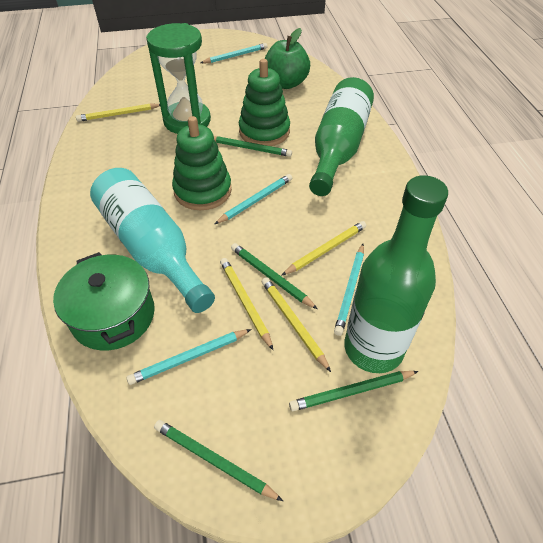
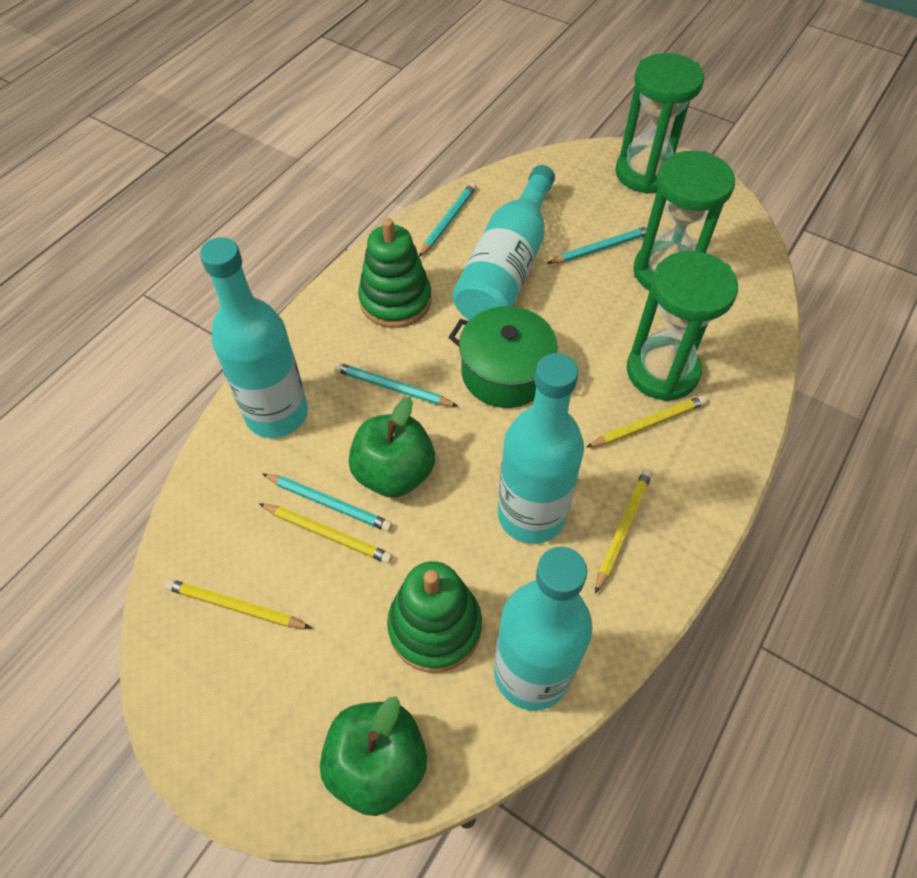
green apple: [265,28,310,89] = 1 -> [320,696,427,816] [349,397,435,498] = 2
green bottle: [309,77,374,196] [344,175,448,373] = 2 -> none = 0
green hourglass: [146,23,211,134] = 1 -> [615,53,704,194] [627,251,738,401] [633,151,735,291] = 3
green pencil: [154,420,283,501] [214,136,292,157] [231,243,318,309] [289,371,419,411] = 4 -> none = 0
turquoise bottle: [90,168,215,313] = 1 -> [200,237,308,438] [452,165,555,320] [494,547,592,711] [498,353,584,544] = 4

